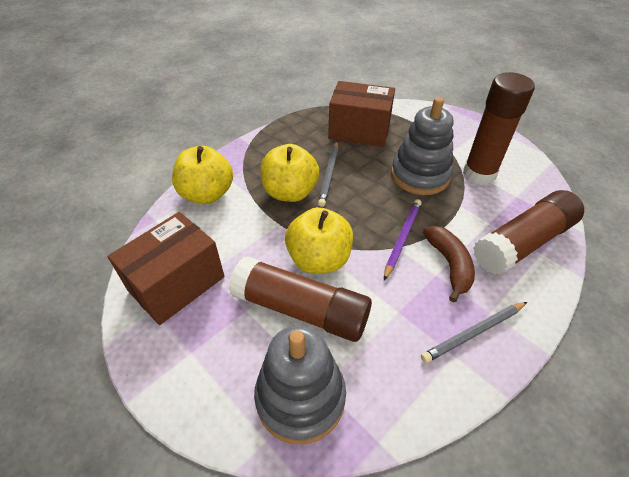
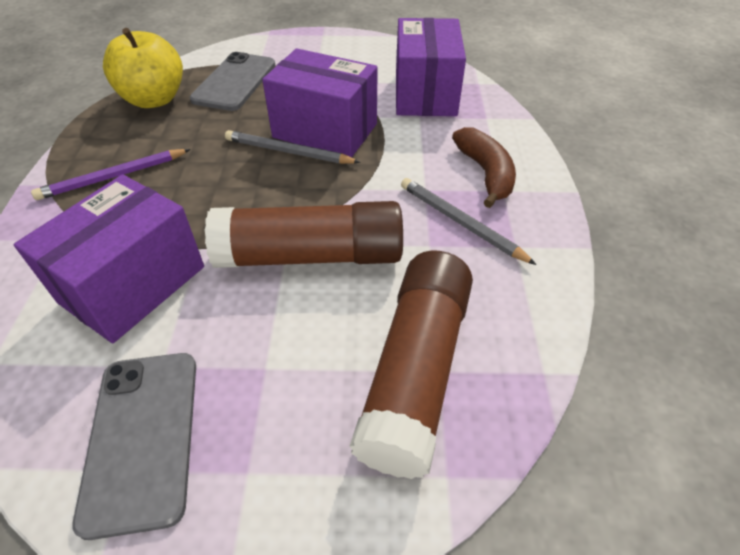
brown box: [108,212,225,325] [328,81,395,147] = 2 -> none = 0
brown glue stick: [229,256,372,342] [463,72,535,185] [473,190,584,275] = 3 -> [205,201,403,268] [349,251,473,479] = 2
grey phone: none = 0 -> [73,353,196,540] [190,52,275,111] = 2
grey stacking toy: [254,325,346,444] [391,97,454,195] = 2 -> none = 0
purple box: none = 0 -> [14,174,204,343] [262,48,378,157] [396,18,466,116] = 3
yellow apple: [172,146,233,204] [260,144,319,202] [285,207,353,274] = 3 -> [103,28,183,108] = 1

